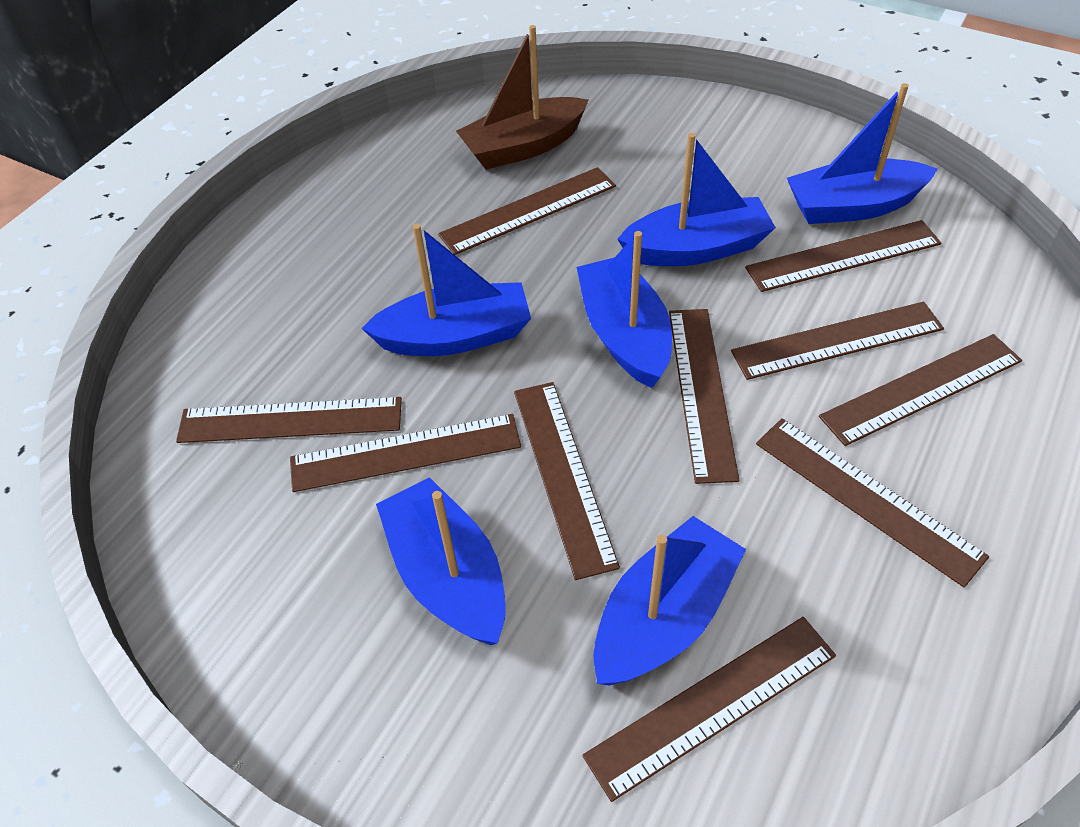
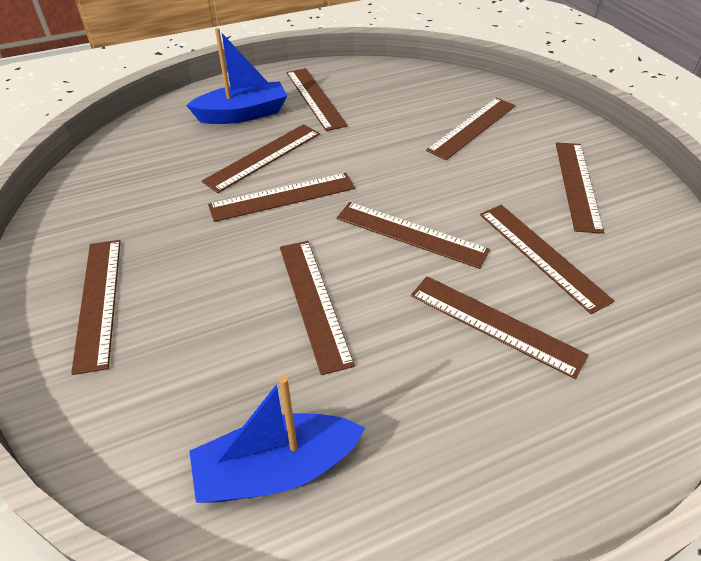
blue boat: [361,224,531,356] [376,477,505,645] [577,231,672,388] [593,516,746,685] [617,133,776,266] [787,83,938,224] = 6 -> [186,28,287,124] [189,376,365,503] = 2
brown boat: [456,25,588,170] = 1 -> none = 0

